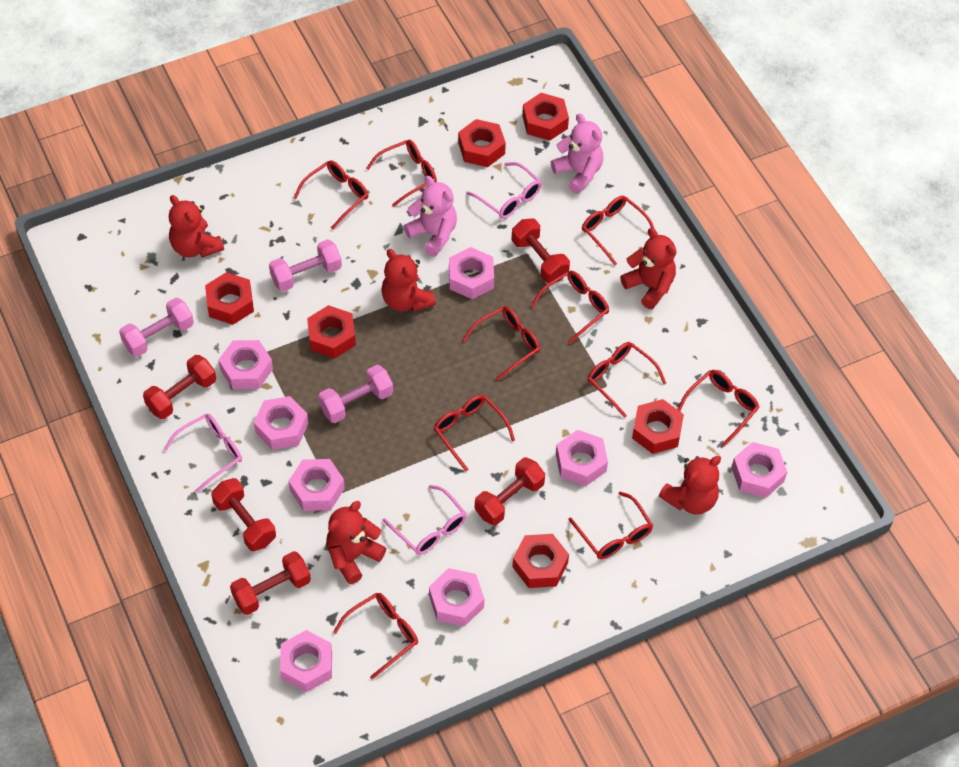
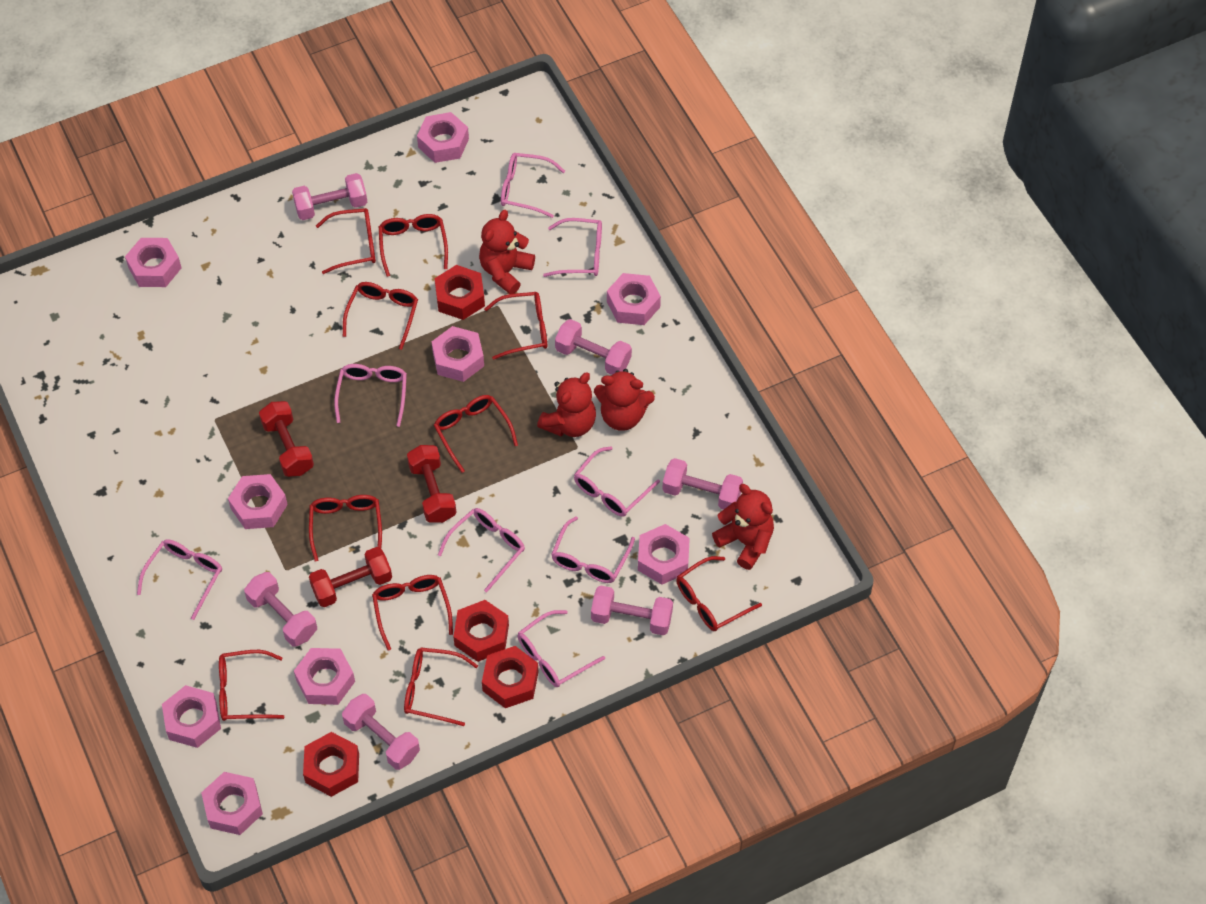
pink dumbbell: [119,298,194,357] [269,239,342,292] [318,365,393,423] = 3 -> [244,572,317,647] [292,173,367,220] [342,694,420,770] [555,319,632,375] [591,585,673,635] [662,458,743,510] = 6
pink glasses: [163,414,242,493] [383,485,467,555] [466,162,542,219] = 3 -> [137,539,222,620] [334,364,407,427] [438,508,525,592] [501,153,565,218] [518,610,605,687] [543,218,602,277] [551,516,635,583] [574,446,660,517] = 8
pink nut: [218,340,273,389] [254,396,308,450] [280,630,332,692] [289,459,345,511] [429,568,484,626] [449,247,494,299] [556,430,608,486] [731,442,787,498] = 8 -> [125,238,181,287] [162,685,221,748] [201,772,263,835] [228,474,288,529] [294,648,355,705] [417,112,469,163] [432,326,484,382] [607,273,661,325] [638,524,690,584] = 9
pink teddy bear: [404,176,457,256] [551,113,603,194] = 2 -> none = 0
red dumbbell: [143,355,216,419] [211,478,276,551] [230,551,311,615] [475,457,545,525] [511,218,570,283] = 5 -> [259,401,314,477] [309,547,392,607] [407,445,457,523] = 3
red nut: [205,272,254,325] [307,305,356,359] [458,119,506,167] [512,534,569,588] [522,93,569,141] [632,399,684,454] = 6 -> [303,732,359,797] [435,265,485,320] [453,600,509,662] [482,646,539,708] = 4
red teddy bear: [169,195,224,258] [326,501,386,584] [381,249,436,312] [620,228,676,309] [659,456,721,515] = 5 -> [479,210,535,294] [537,372,596,437] [594,369,655,431] [712,484,774,570] = 4

